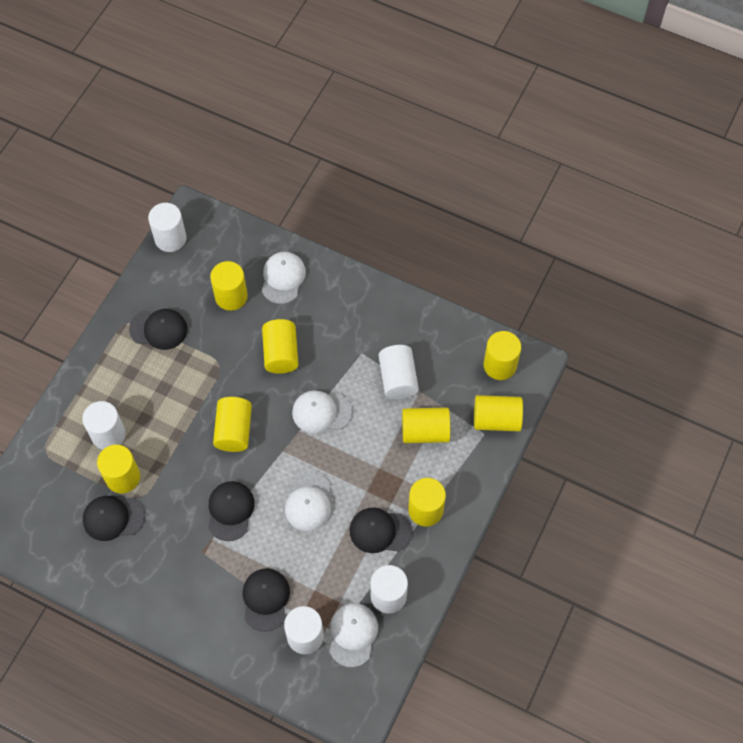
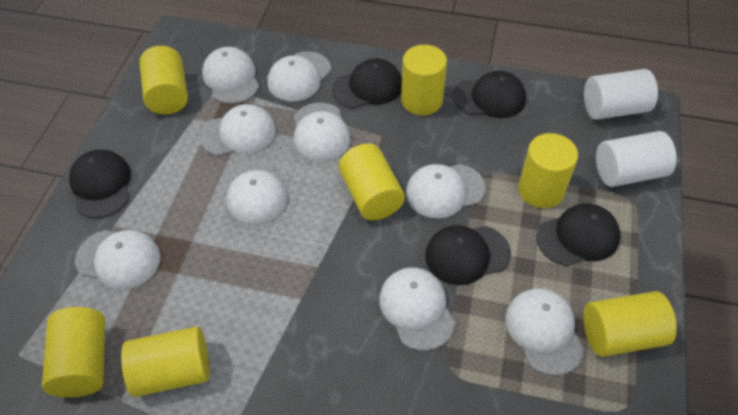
white cap: [262,252,306,304] [285,472,331,531] [292,390,352,433] [330,603,378,667] = 4 -> [75,230,161,290] [200,104,276,156] [202,47,259,104] [225,159,287,225] [268,51,331,101] [294,103,350,161] [379,267,455,351] [406,164,485,219] [506,288,585,376] = 9
white cylinder: [82,401,125,450] [148,203,186,252] [284,606,324,654] [370,565,408,613] [379,345,419,400] = 5 -> [584,69,658,120] [596,131,677,187] = 2
yellow cylinder: [97,445,140,493] [210,261,248,311] [213,397,252,452] [262,319,299,374] [402,408,450,443] [408,478,446,526] [474,395,523,431] [483,331,521,380] = 8 -> [42,307,105,398] [121,326,210,397] [139,46,188,114] [339,144,405,220] [401,45,447,115] [518,133,578,208] [583,291,677,357] = 7

